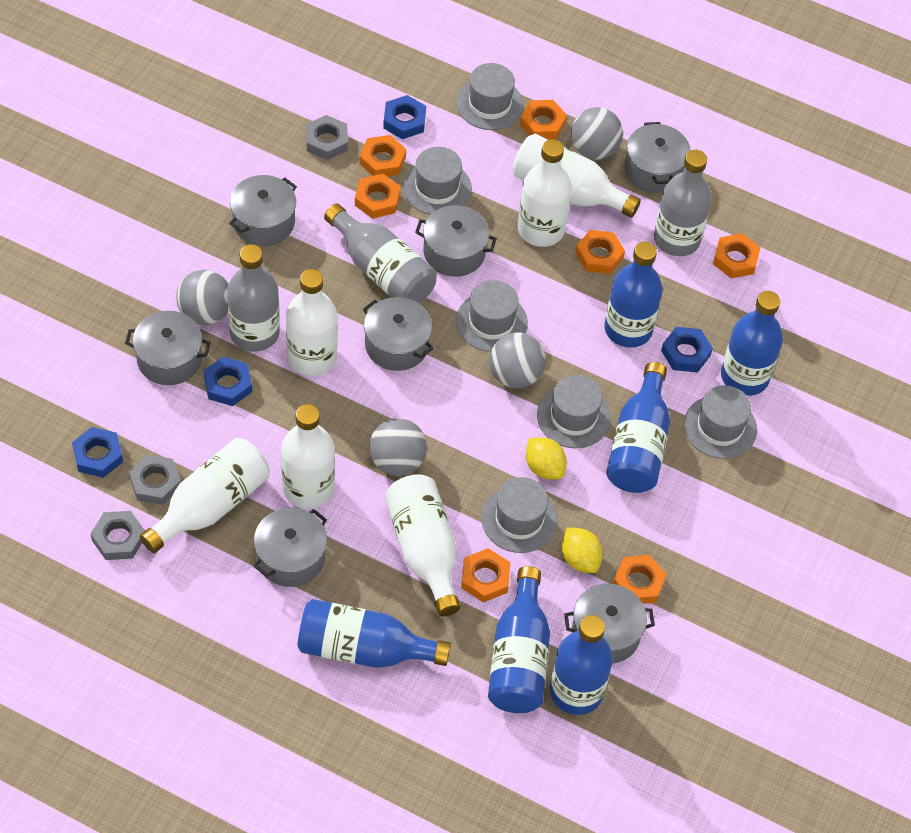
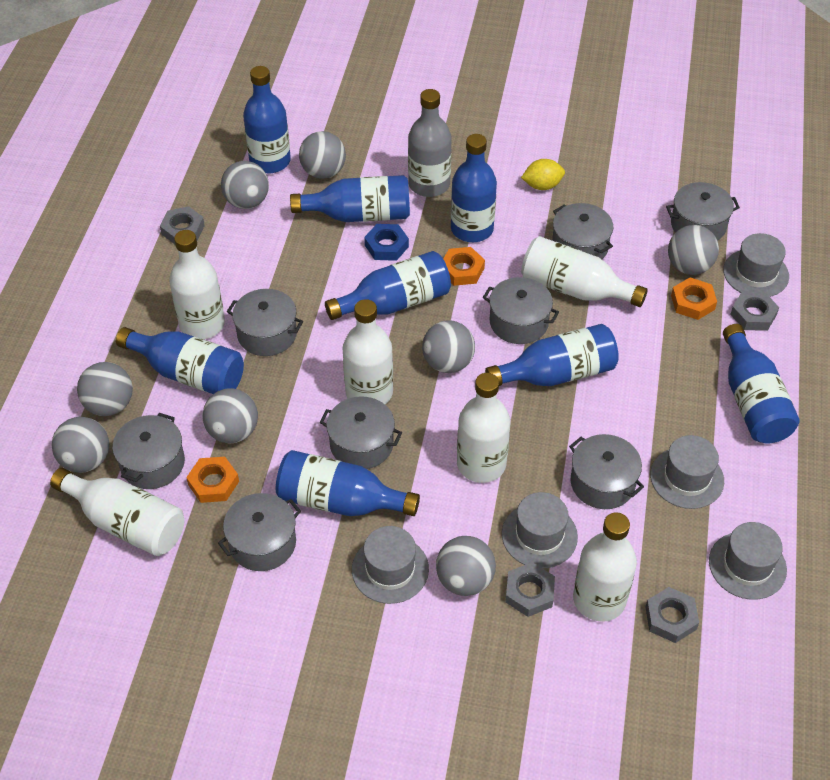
blue bottle: [298,599,451,668] [488,566,550,713] [550,615,613,715] [605,242,663,348] [606,362,670,493] [721,291,783,396] = 6 -> [116,327,244,394] [243,66,291,173] [276,450,420,516] [290,175,410,222] [325,251,451,320] [451,134,497,242] [485,324,619,386] [723,324,799,443] = 8
blue nut: [72,427,123,478] [203,357,252,406] [383,95,426,139] [661,327,713,373] = 4 -> [364,224,409,261] = 1
grey ball: [176,270,229,325] [369,418,427,476] [489,332,545,388] [571,107,623,160] = 4 -> [52,417,109,473] [77,362,133,416] [202,388,258,443] [221,161,269,209] [299,131,346,179] [422,320,475,373] [436,536,496,596] [668,225,719,275] = 8
grey bottle: [227,244,280,352] [324,203,437,304] [654,150,712,256] = 3 -> [408,89,452,197] = 1
grey hat: [403,147,472,215] [456,63,524,130] [456,280,528,352] [481,477,557,553] [537,375,611,448] [684,385,757,459] = 6 -> [352,526,429,604] [502,492,578,568] [650,435,724,509] [709,522,787,600] [723,233,789,297] = 5
grey nut: [91,511,145,560] [129,455,181,505] [306,115,348,160] = 3 -> [160,206,205,244] [505,562,555,617] [645,587,699,643] [730,292,779,331] = 4
grey pot: [125,311,211,385] [229,175,297,246] [253,508,327,587] [363,297,433,371] [415,205,497,277] [564,584,655,664] [625,122,690,193] = 7 -> [113,413,185,489] [218,493,301,571] [227,289,303,356] [320,397,402,469] [483,277,559,344] [552,203,613,259] [569,434,644,509] [666,182,740,241] = 8
orange nut: [355,174,401,219] [359,135,406,177] [461,548,510,602] [520,100,567,140] [575,230,625,274] [613,555,667,604] [713,233,761,278] = 7 -> [186,457,239,503] [443,247,485,286] [671,277,717,320] = 3
yellow lemon: [526,438,567,480] [562,527,603,573] = 2 -> [521,159,565,190] = 1

